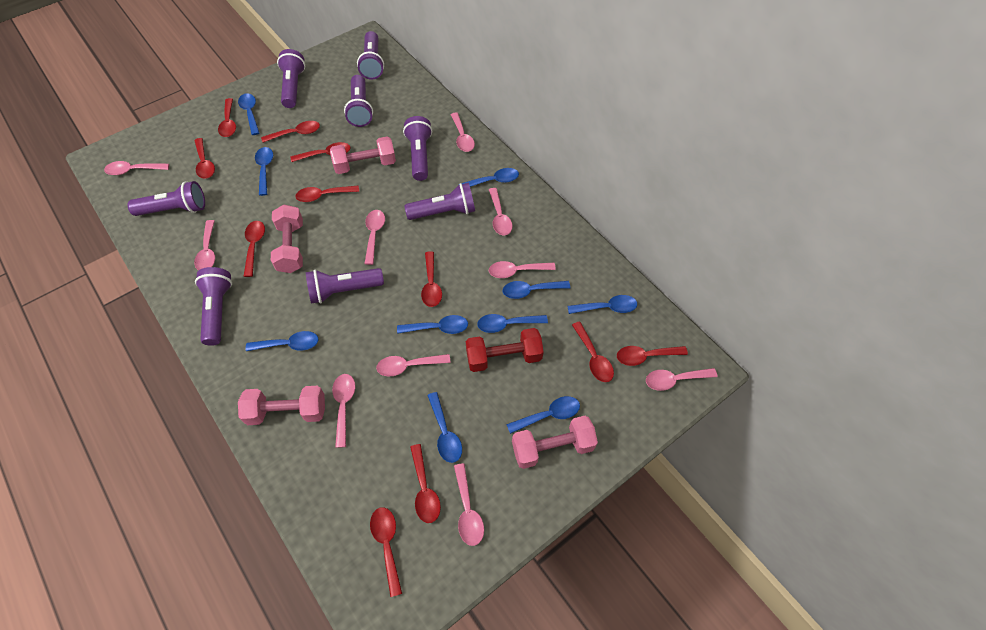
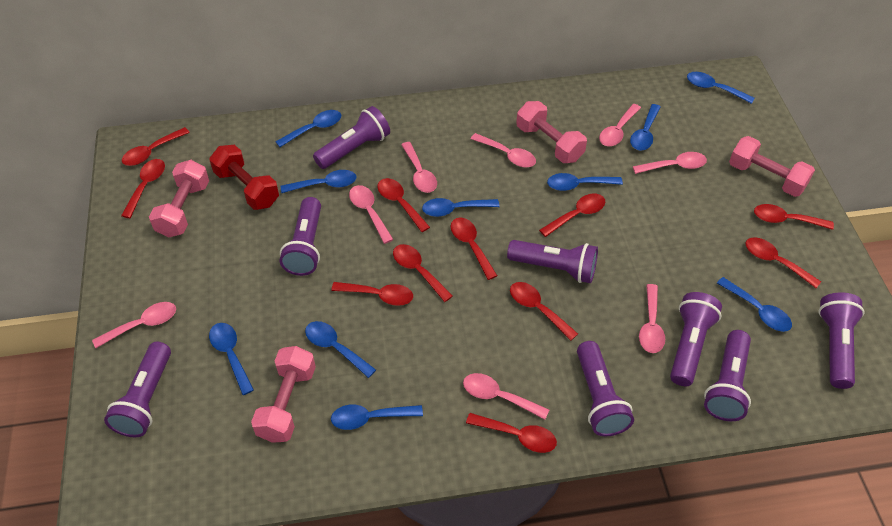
pink spoon: [104,161,169,175] [194,220,215,271] [332,374,355,448] [364,210,385,265] [376,354,451,377] [451,112,475,152] [454,463,484,546] [489,188,513,235] [489,261,556,278] [646,368,717,391] = 10 -> [92,302,176,348] [349,185,394,244] [401,142,437,193] [463,373,549,420] [471,133,536,167] [599,104,641,146] [633,152,707,174] [639,284,665,353] = 8

